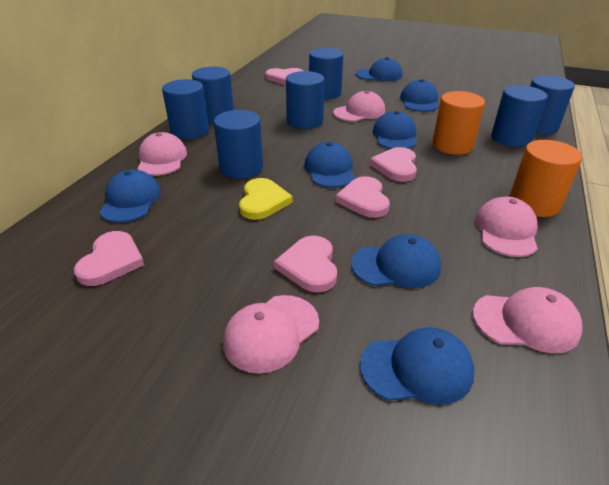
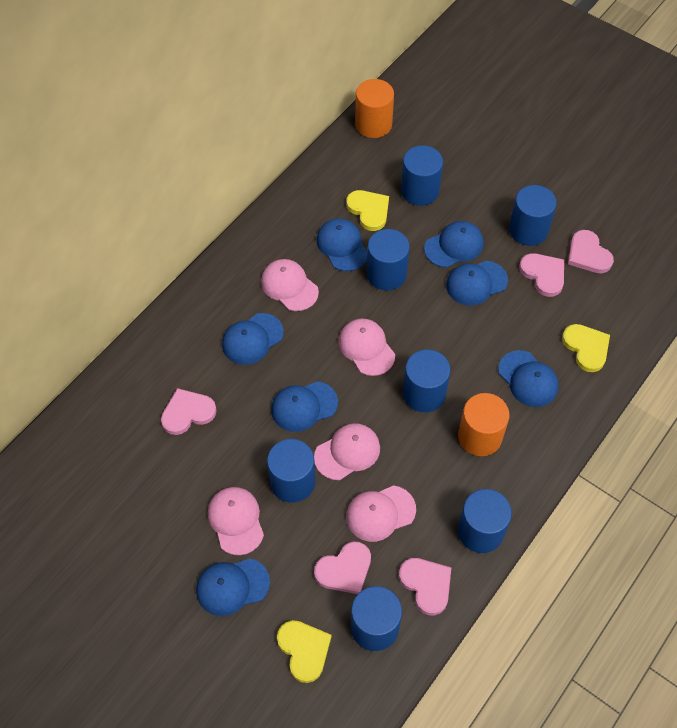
yellow heart: [239,178,293,220] = 1 -> [277,620,332,683] [346,190,389,231] [562,324,610,372] = 3

